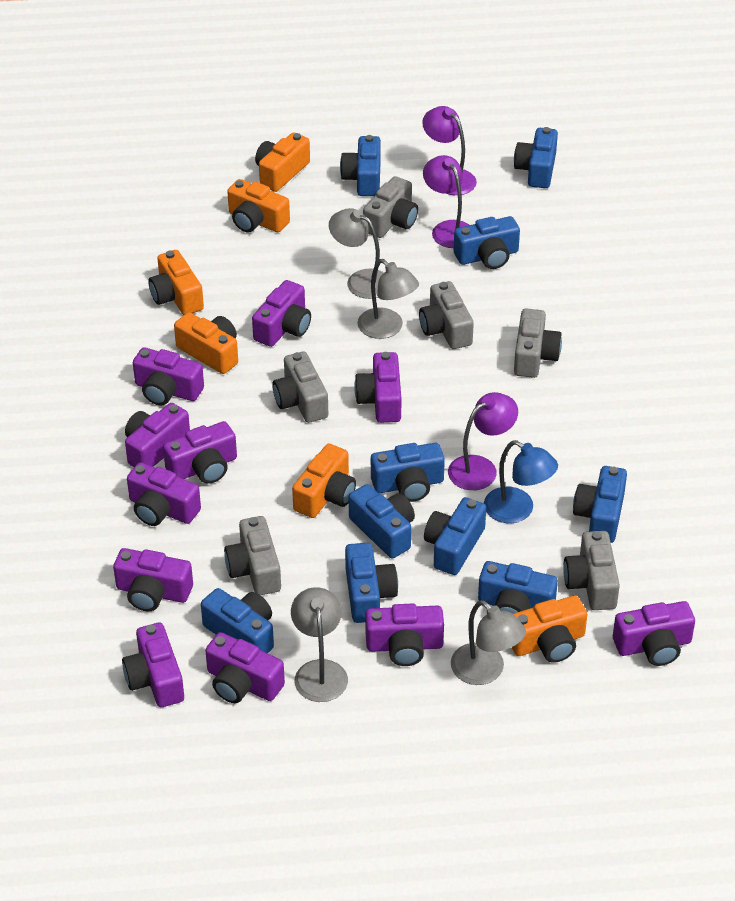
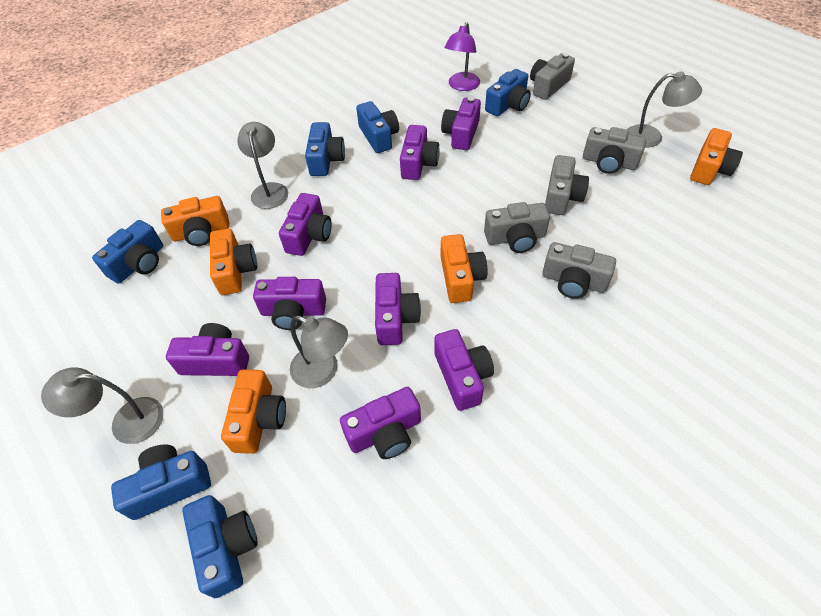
blue camera: [201,588,274,653] [340,135,381,196] [345,543,398,623] [349,484,415,558] [371,443,445,502] [424,497,486,575] [454,216,520,269] [478,561,558,614] [514,127,558,188] [573,466,627,543] = 10 -> [92,220,163,284] [111,444,211,520] [182,495,258,598] [305,122,345,176] [356,101,399,153] [485,69,531,116] = 6
blue lamp: [484,440,558,523] = 1 -> none = 0
grey camera: [224,516,281,595] [272,351,328,423] [363,176,418,238] [419,281,474,349] [514,309,562,378] [563,531,620,610] = 6 -> [484,202,550,253] [530,53,575,100] [542,242,616,299] [545,155,589,215] [583,127,646,174] = 5
orange camera: [148,250,204,315] [174,312,238,374] [227,179,290,232] [255,132,310,192] [292,444,356,518] [511,595,587,663] = 6 -> [161,196,230,246] [210,228,257,295] [221,369,286,454] [441,234,487,303] [690,128,743,185] = 5
purple camera: [113,548,193,611] [122,622,184,707] [125,403,190,467] [127,462,201,526] [133,347,204,405] [163,421,237,484] [205,632,285,703] [252,280,311,347] [354,352,401,423] [365,604,444,666] [613,601,695,666] = 11 -> [166,323,249,376] [253,277,326,330] [279,193,332,256] [340,387,421,459] [375,273,421,345] [400,125,440,180] [434,329,494,411] [441,97,481,150] = 8
purple lamp: [422,106,477,195] [423,155,469,248] [448,392,518,490] = 3 -> [445,22,480,91] = 1

